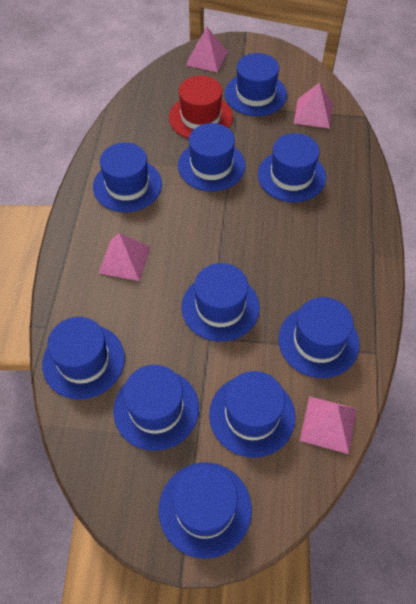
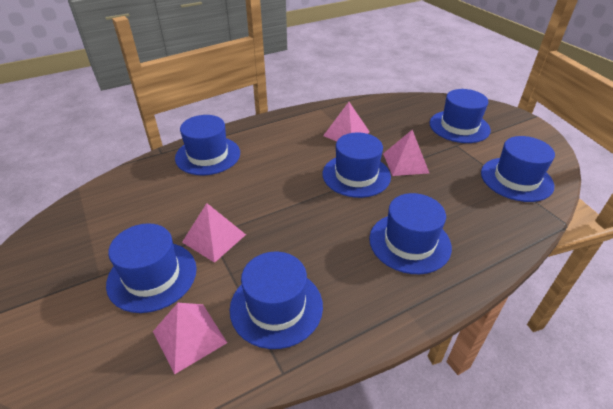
blue hat: [42,317,125,399] [93,142,162,212] [113,365,199,451] [158,462,252,559] [178,123,246,192] [182,263,260,342] [209,371,296,458] [225,53,287,116] [258,133,326,202] [278,297,360,378] = 10 -> [106,223,197,313] [175,115,240,175] [230,252,323,349] [322,133,391,198] [369,193,452,274] [430,89,491,143] [481,136,555,202] = 7
red hat: [169,76,233,139] = 1 -> none = 0

